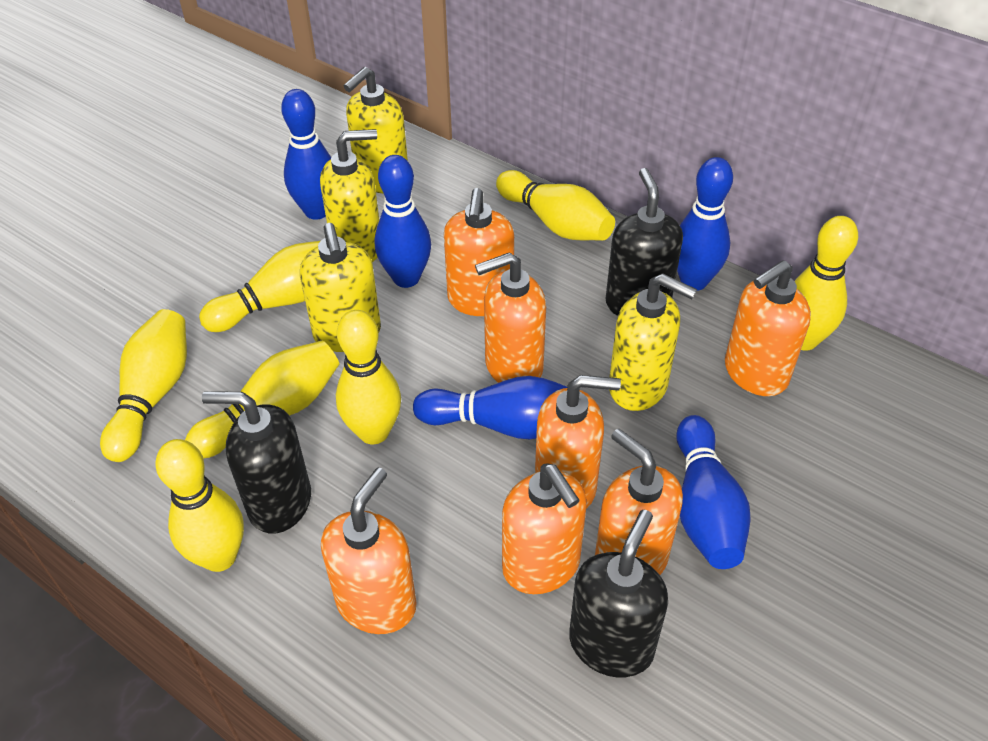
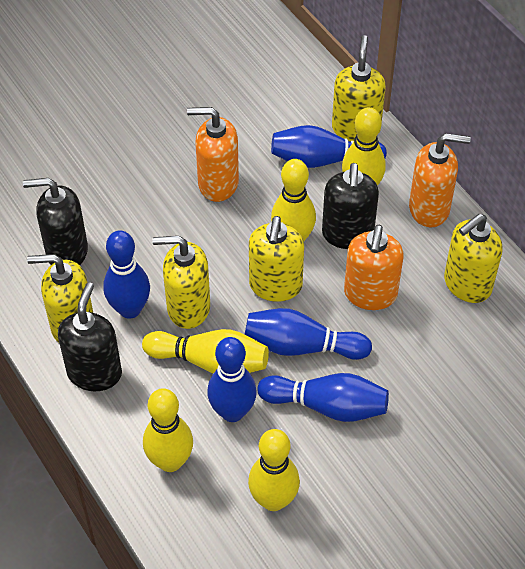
orange soap dispenser: [321,468,417,634] [444,188,514,316] [475,252,546,383] [502,463,587,594] [535,375,621,509] [595,428,683,575] [725,260,811,396] = 7 -> [187,107,239,202] [344,225,403,310] [409,133,471,227] = 3
yellow bowling pin: [100,309,187,462] [155,439,244,572] [185,341,340,459] [199,241,320,332] [336,310,401,444] [496,170,615,240] [795,216,858,351] = 7 -> [142,329,269,373] [143,388,193,472] [248,429,300,511] [271,159,316,241] [342,107,386,186] = 5
yellow soap dispenser: [300,223,381,352] [320,129,379,262] [344,67,408,194] [609,273,697,411] = 4 -> [27,254,93,342] [153,236,210,329] [249,216,304,302] [332,35,386,141] [444,214,503,303] = 5

